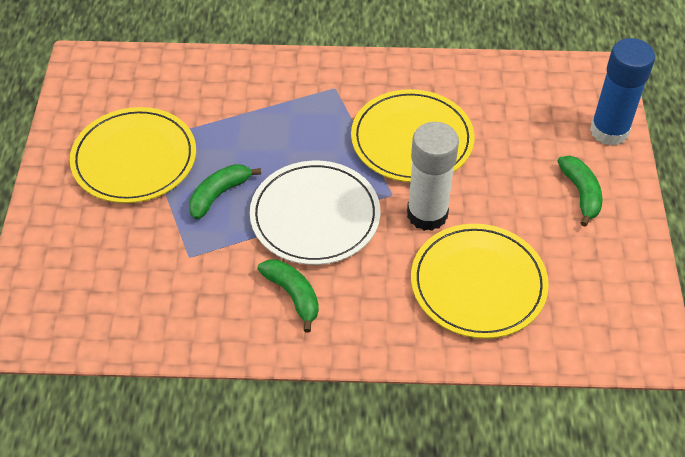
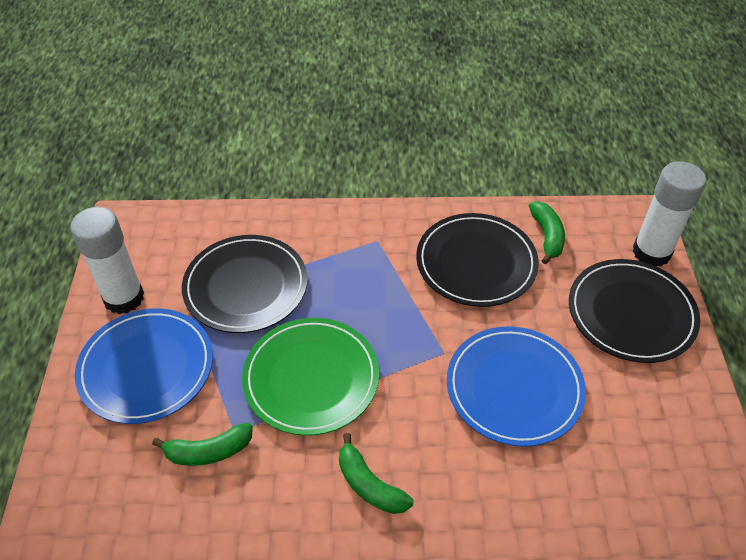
black plate: none = 0 -> [182,235,307,333] [416,213,539,307] [569,259,700,363] = 3
blue glue stick: [590,38,655,146] = 1 -> none = 0
blue plate: none = 0 -> [75,308,213,424] [447,326,586,447] = 2
green plate: none = 0 -> [242,318,379,436] = 1
white glue stick: [407,122,459,231] = 1 -> [70,207,144,314] [632,161,706,267] = 2
white plate: [250,161,380,265] = 1 -> none = 0
yellow plate: [70,107,196,203] [351,89,475,182] [411,224,549,339] = 3 -> none = 0

